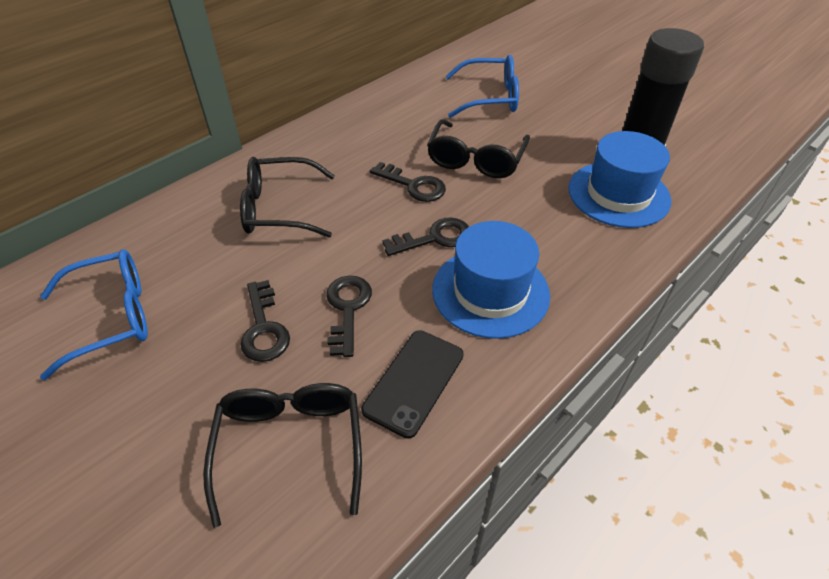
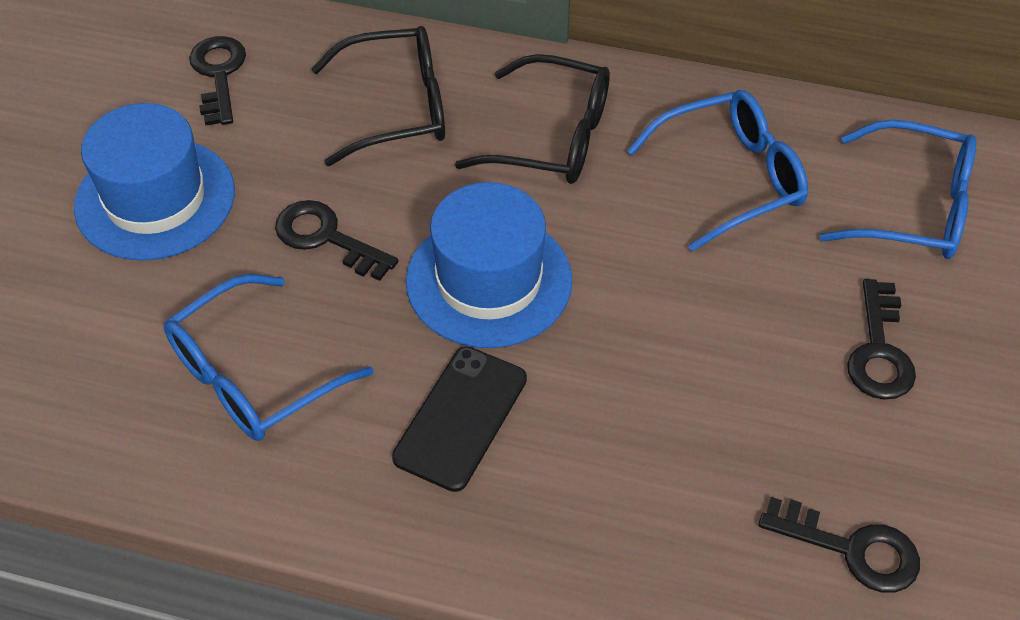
black glasses: [203,383,362,528] [240,157,335,237] [427,119,530,178] = 3 -> [312,26,445,166] [455,54,610,184] = 2
black glue stick: [622,28,704,146] = 1 -> none = 0
blue glasses: [40,249,148,380] [445,55,519,118] = 2 -> [164,274,373,441] [627,90,808,252] [819,120,976,259] = 3

